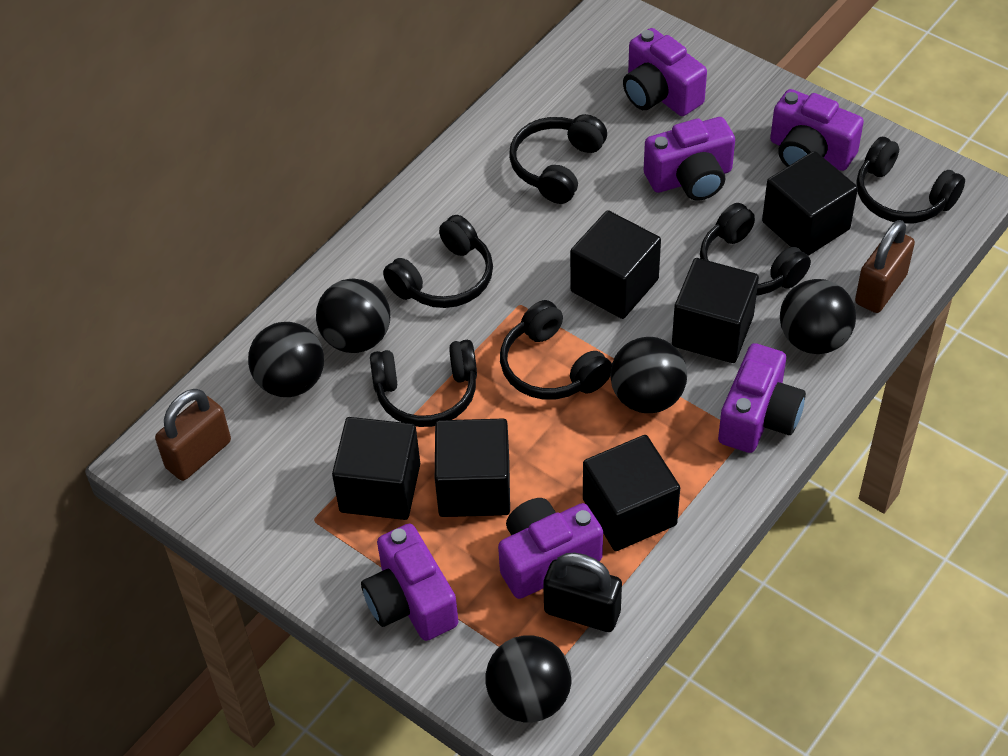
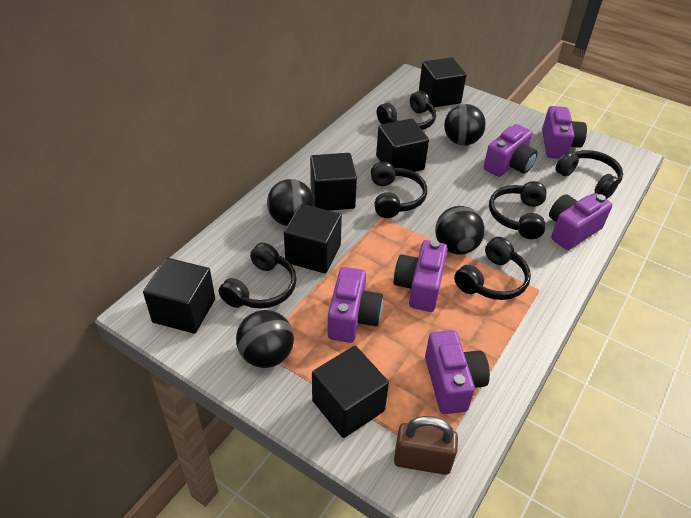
black ball: [248,322,324,397] [316,278,390,353] [486,635,571,722] [610,337,687,413] [780,279,856,354] = 5 -> [236,310,294,368] [267,179,314,226] [435,206,485,255] [444,104,486,146] = 4
black padlock: [543,553,622,632] = 1 -> none = 0
brown padlock: [155,389,231,481] [855,220,915,313] = 2 -> [394,416,458,475] = 1

